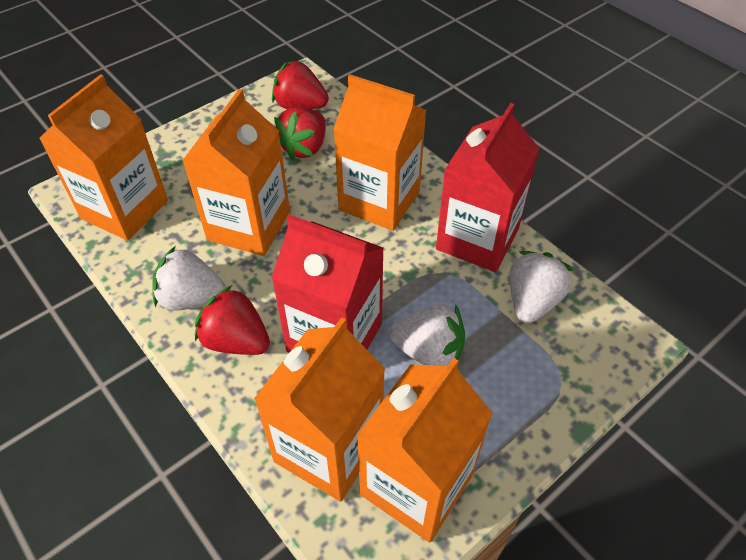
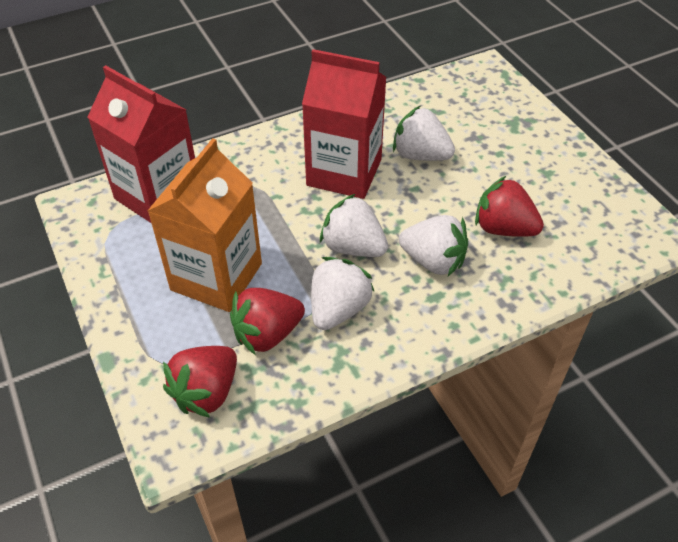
orange carton: [39,74,168,241] [182,89,290,256] [254,317,385,502] [333,75,426,231] [357,358,493,543] = 5 -> [148,138,262,312] = 1
white strawberry: [153,246,226,311] [389,304,465,366] [509,251,574,323] = 3 -> [311,257,375,330] [320,194,388,257] [393,106,455,161] [399,215,468,276] = 4

